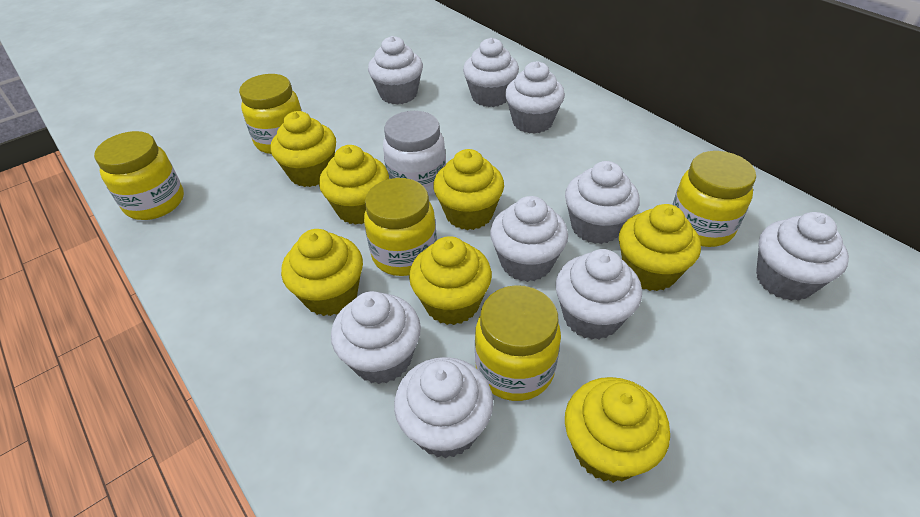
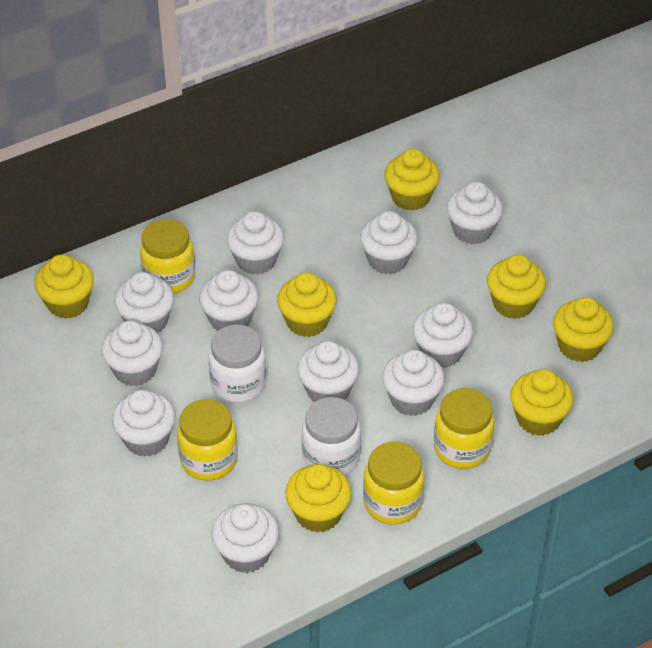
white cupcake: [331,291,421,384] [368,36,423,105] [394,357,493,459] [463,38,519,107] [490,196,568,282] [505,61,565,134] [555,249,642,340] [565,161,640,244] [756,212,849,301] = 9 -> [101,321,163,386] [112,390,176,457] [114,272,174,333] [199,270,259,331] [211,503,279,573] [226,211,284,275] [297,341,359,402] [360,211,417,274] [382,350,444,416] [413,303,473,368] [446,182,503,244] = 11
white jar: [383,111,446,196] = 1 -> [209,324,266,403] [302,397,361,475] = 2
yellow jar: [94,131,184,220] [239,74,302,154] [364,178,437,276] [475,285,561,401] [672,151,756,247] = 5 -> [140,219,195,294] [177,399,238,481] [363,442,424,525] [434,388,495,469] = 4

